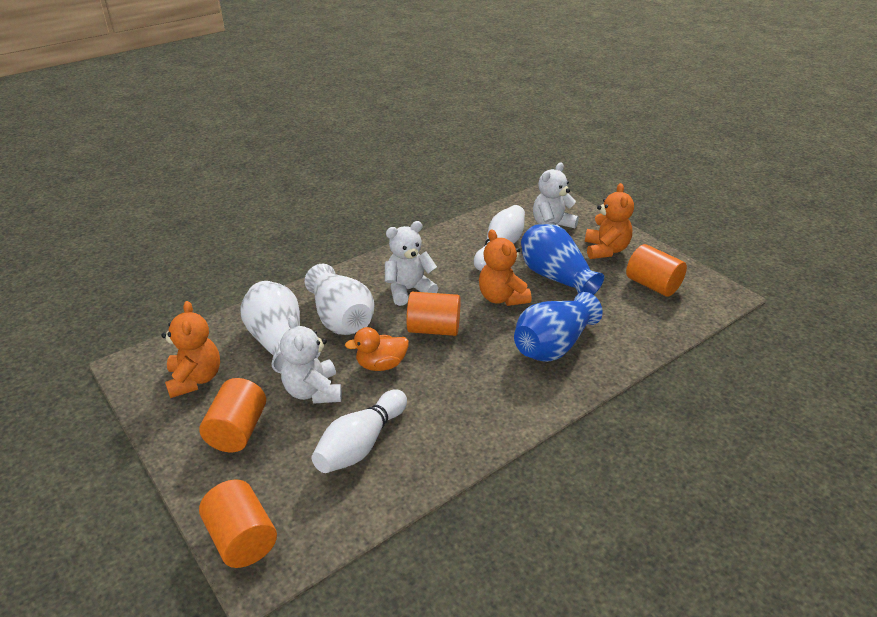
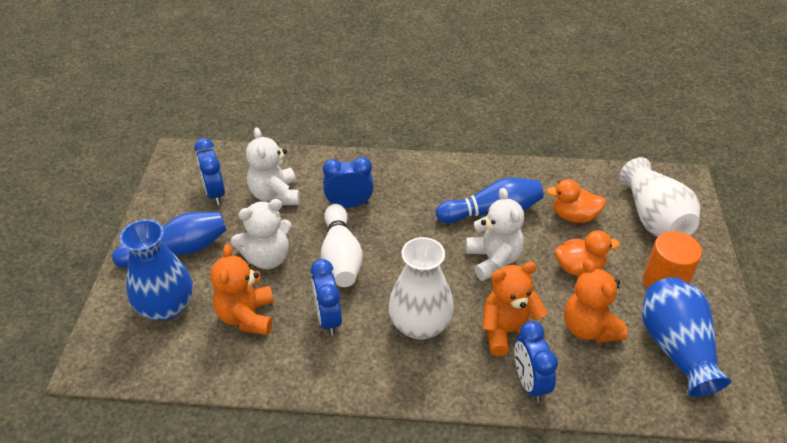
blue bowling pin: none = 0 -> [112,212,227,268] [436,178,543,223] = 2
blue clock: none = 0 -> [194,138,225,205] [311,259,342,336] [323,157,374,208] [514,321,558,402] = 4
orange cylinder: [199,378,266,452] [199,479,277,568] [406,292,460,336] [626,244,687,297] = 4 -> [643,231,702,289] = 1
orange duck: [345,327,409,371] = 1 -> [546,179,606,223] [555,230,620,276] = 2
white bowling pin: [312,390,407,473] [474,205,525,271] = 2 -> [321,204,363,287] = 1

